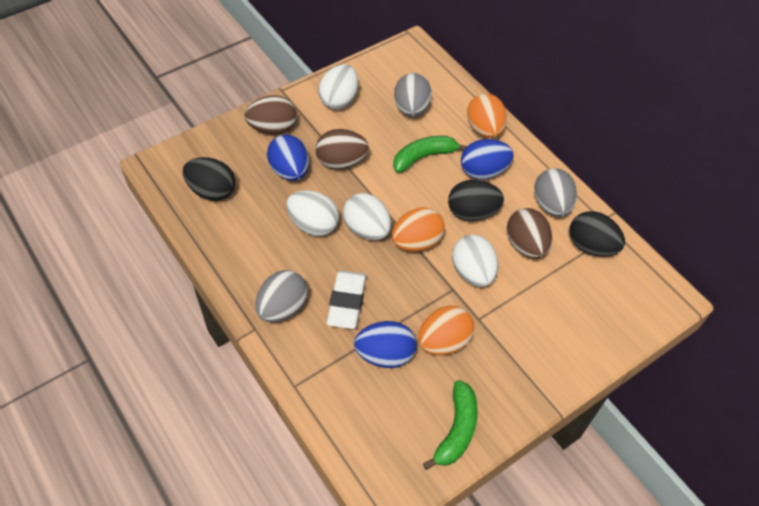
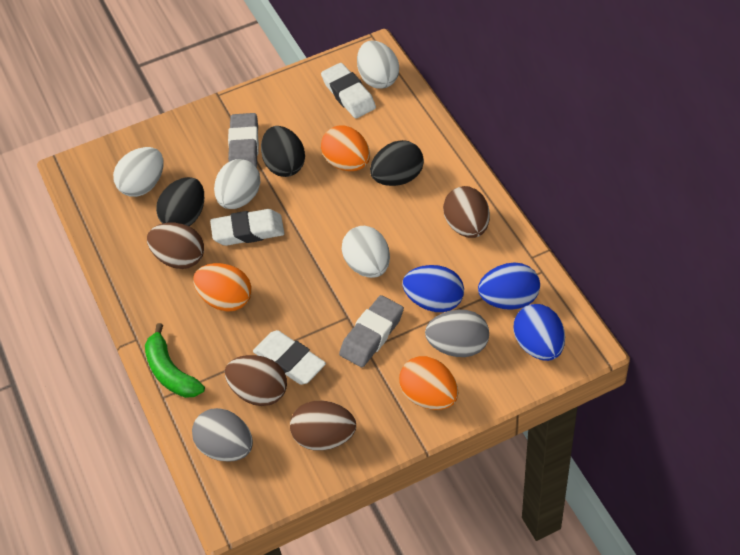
brown egg: [245,95,297,135] [316,129,369,169] [507,208,552,259] = 3 -> [147,223,204,269] [225,355,287,406] [290,401,356,451] [443,186,490,238] = 4
green banana: [393,136,467,173] [423,380,478,470] = 2 -> [145,323,205,398] = 1
grey egg: [255,270,308,322] [394,73,432,117] [534,168,577,217] = 3 -> [192,408,253,462] [425,310,489,357] = 2
grey eraser: none = 0 -> [228,113,259,168] [339,295,404,367] = 2
white eraser: [327,270,366,329] = 1 -> [210,209,284,246] [253,330,326,385] [321,63,376,118] = 3

